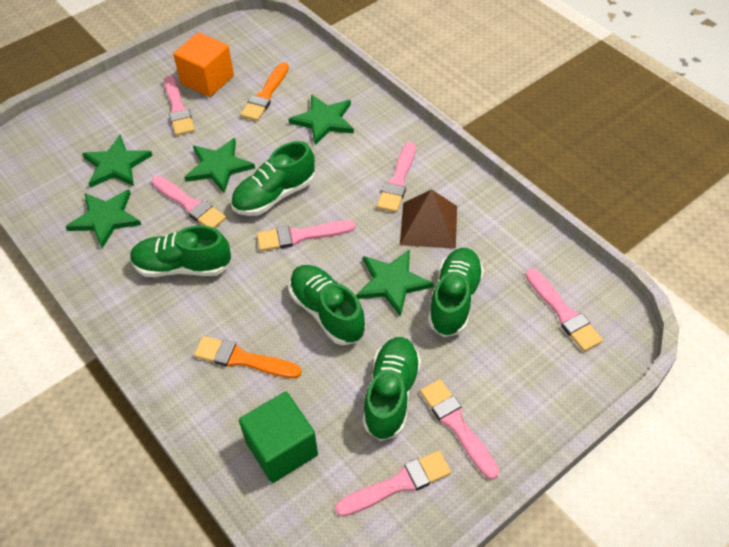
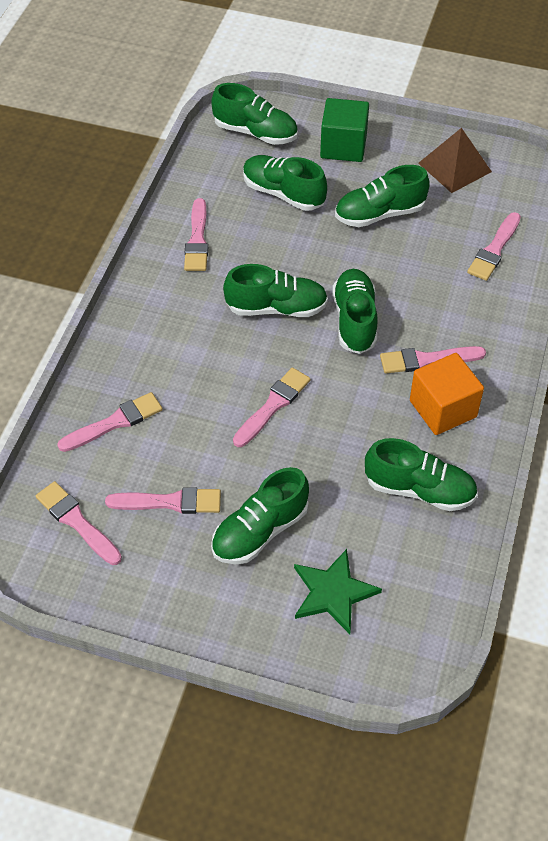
green shoe: [130,225,231,277] [231,141,315,216] [289,265,366,345] [363,337,421,441] [428,248,484,337] = 5 -> [211,83,298,145] [211,467,309,564] [223,264,328,317] [243,155,327,211] [332,269,377,354] [335,165,430,227] [365,438,478,511] = 7
green star: [66,189,141,248] [82,135,153,188] [184,138,255,193] [288,94,354,145] [356,249,434,317] = 5 -> [294,549,382,634] = 1
orange brush: [194,336,302,378] [240,62,289,121] = 2 -> none = 0

